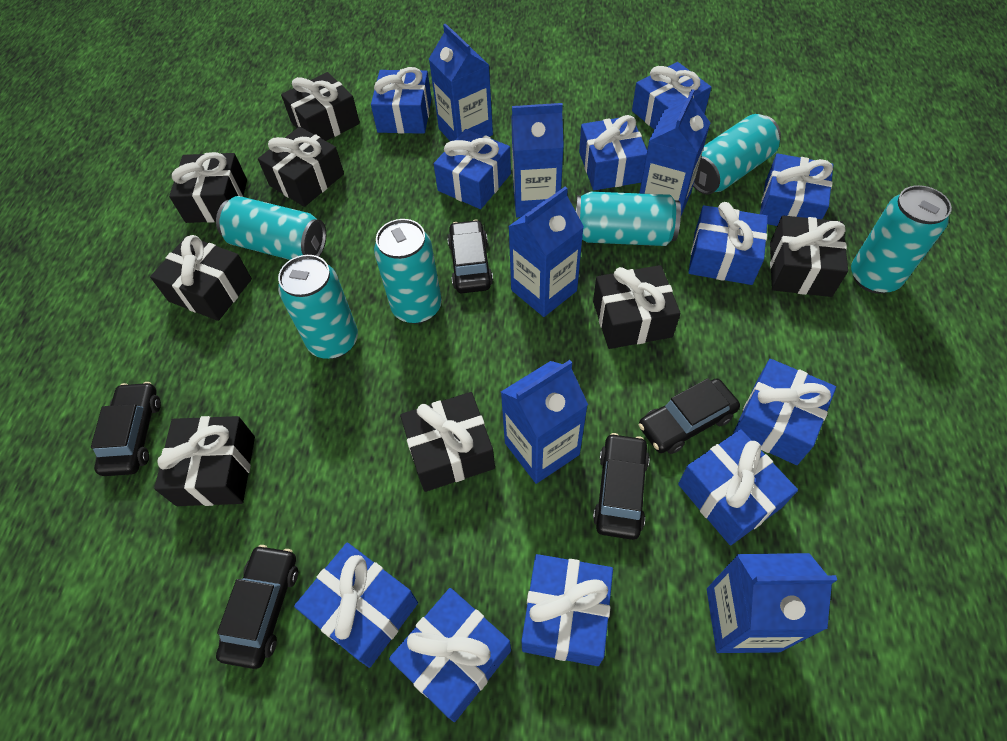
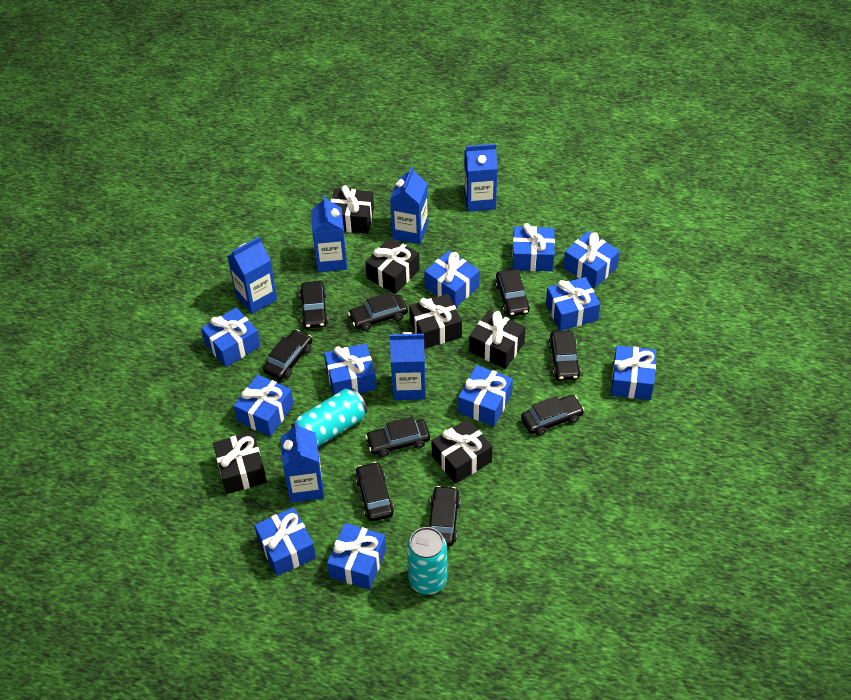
black car: [91,382,161,476] [216,545,298,669] [447,220,493,293] [593,433,650,540] [639,378,740,454] = 5 -> [263,329,312,380] [300,281,329,329] [348,292,408,331] [355,462,394,521] [365,417,430,457] [429,486,461,546] [495,269,530,317] [521,395,584,436] [548,330,581,380] = 9
black gift: [150,235,252,321] [154,416,255,506] [169,152,247,223] [258,127,344,207] [281,72,360,141] [400,392,495,492] [593,265,681,349] [770,216,848,297] = 8 -> [213,432,267,494] [331,185,374,234] [365,238,420,294] [409,294,462,349] [431,419,493,484] [469,310,526,369] = 6
turquoise can: [216,196,326,260] [278,255,358,359] [374,219,442,324] [576,192,681,246] [693,114,781,194] [851,185,952,294] = 6 -> [291,389,367,447] [407,527,447,595] = 2

